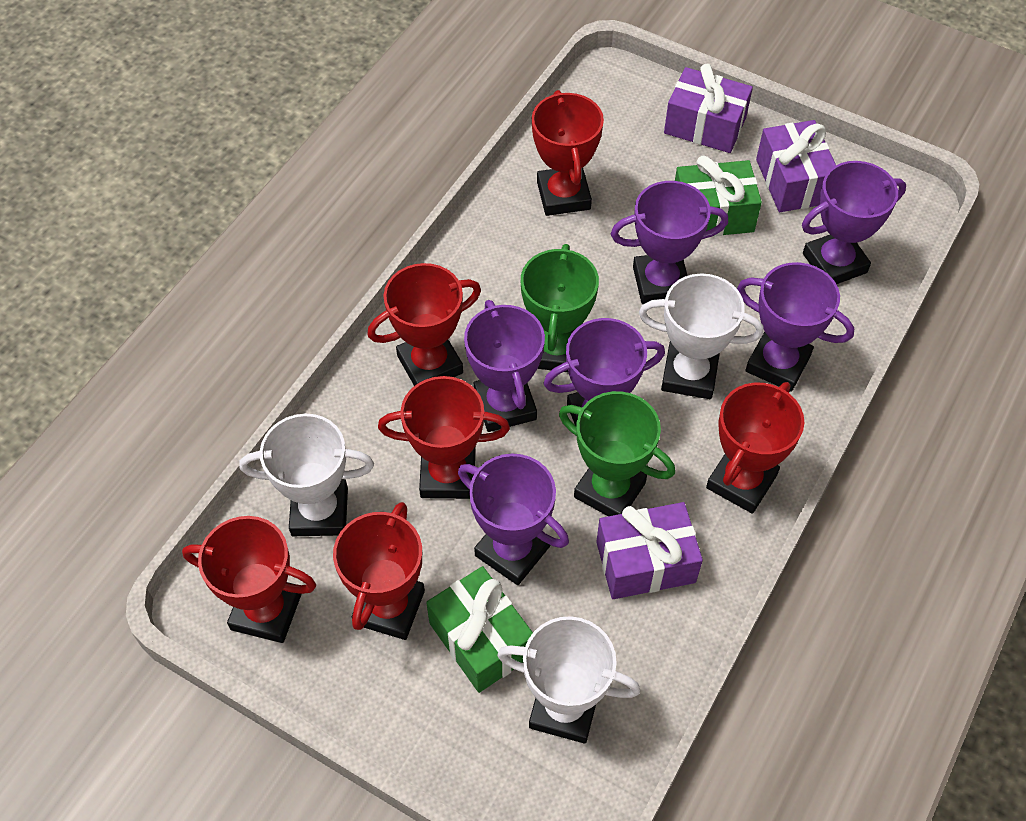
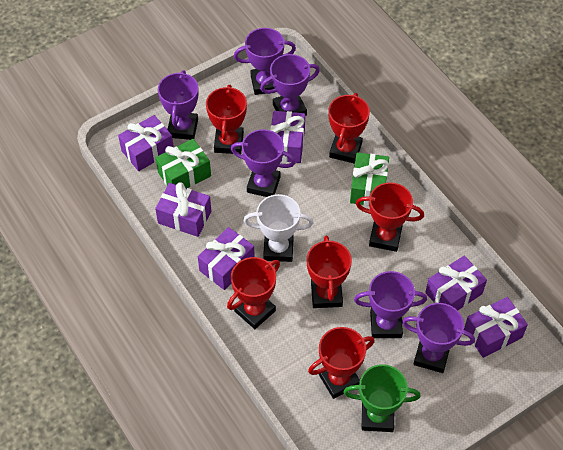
green trophy: [521,244,599,373] [559,391,675,516] = 2 -> [343,364,421,432] = 1
purple gift: [596,502,703,599] [664,63,753,153] [756,120,836,212] = 3 -> [118,115,174,171] [155,182,211,237] [198,227,255,290] [270,111,305,163] [425,256,487,310] [464,297,528,358] = 6
white trophy: [239,414,374,536] [497,616,640,744] [639,273,764,399] = 3 -> [244,194,313,262] = 1

